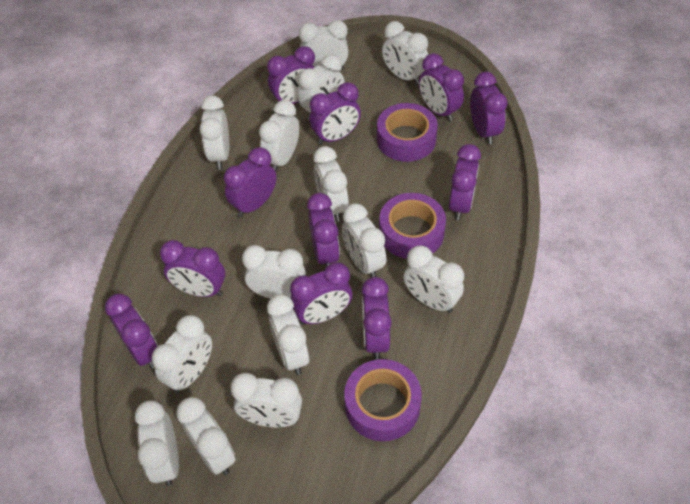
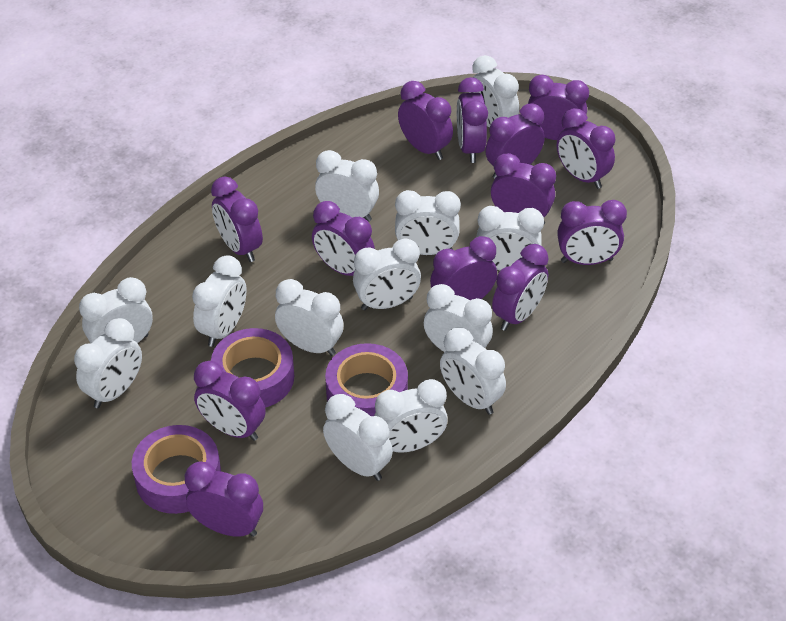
purple clock: [105,294,158,369] [160,240,225,297] [224,147,276,217] [267,46,315,104] [290,262,353,325] [307,193,340,267] [309,82,361,145] [362,277,392,359] [419,53,464,122] [449,144,481,221] [470,72,508,145] = 11 -> [185,461,263,537] [194,361,266,441] [211,177,263,262] [312,201,375,276] [398,81,453,160] [430,236,497,300] [457,77,488,163] [485,104,545,179] [491,153,556,224] [492,244,549,331] [528,75,589,140] [557,108,616,189] [557,200,627,265] = 13
white clock: [135,401,179,486] [152,315,212,393] [176,397,236,475] [200,96,229,169] [230,373,302,427] [242,245,306,299] [259,100,299,172] [267,294,309,375] [298,54,345,120] [299,20,349,70] [313,146,349,222] [342,203,386,277] [382,21,428,85] [403,245,464,313] = 14 -> [74,318,142,408] [79,277,153,343] [192,255,247,347] [275,279,344,356] [315,150,379,222] [323,394,393,481] [353,238,421,310] [374,379,448,453] [395,190,461,255] [424,284,493,352] [440,328,506,415] [469,55,519,128] [477,206,544,271] = 13

